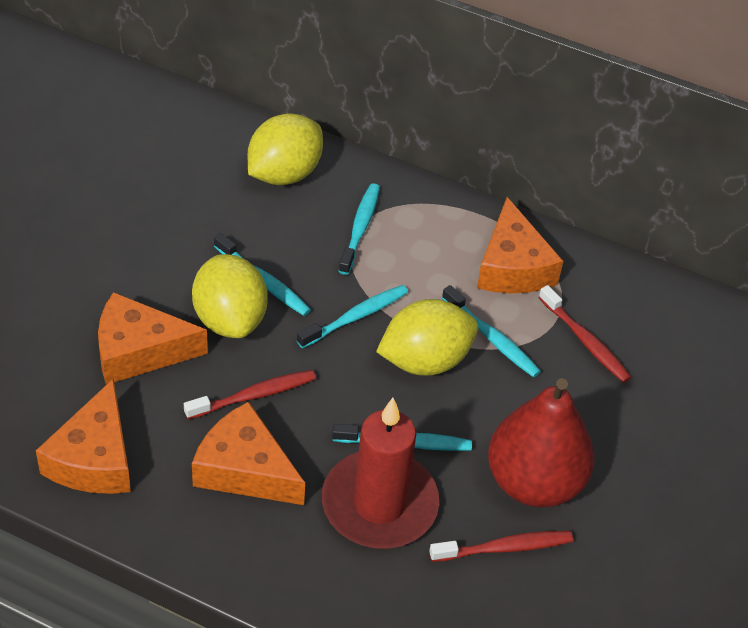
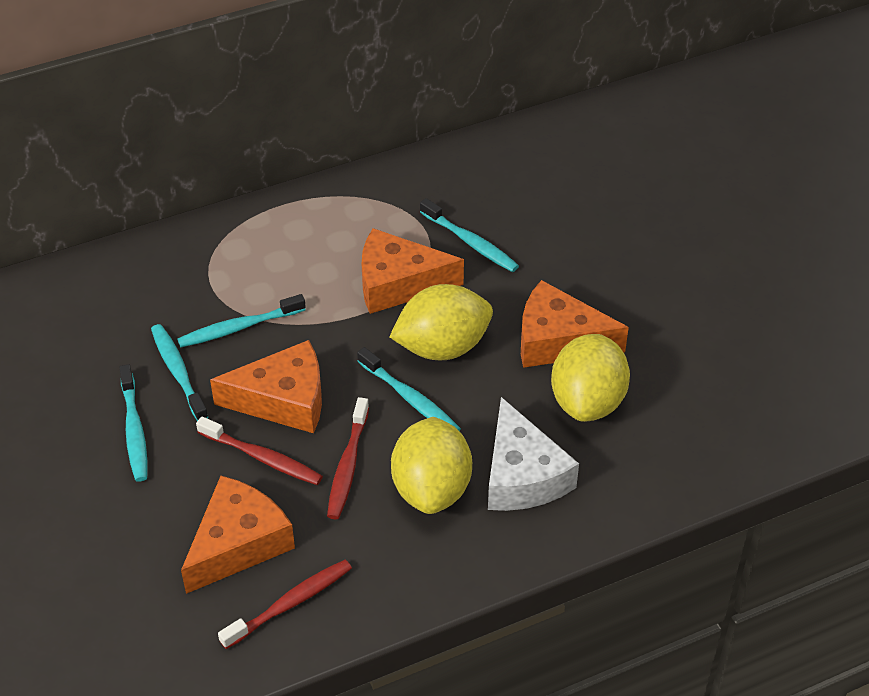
red candle: [322,398,439,549] = 1 -> none = 0
red pear: [488,378,594,507] = 1 -> none = 0
white cheese: none = 0 -> [488,397,579,511] = 1

